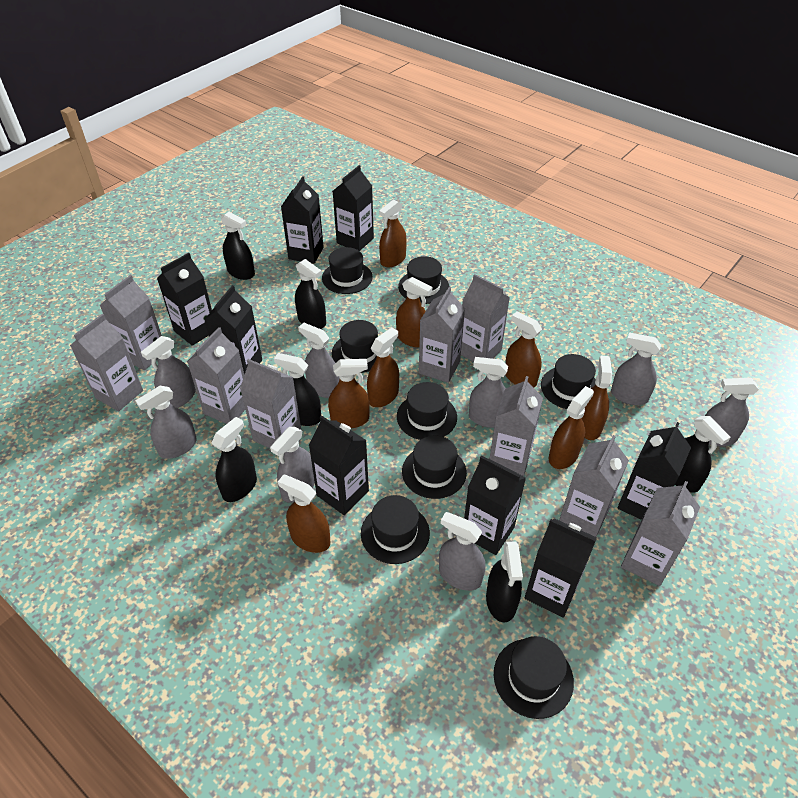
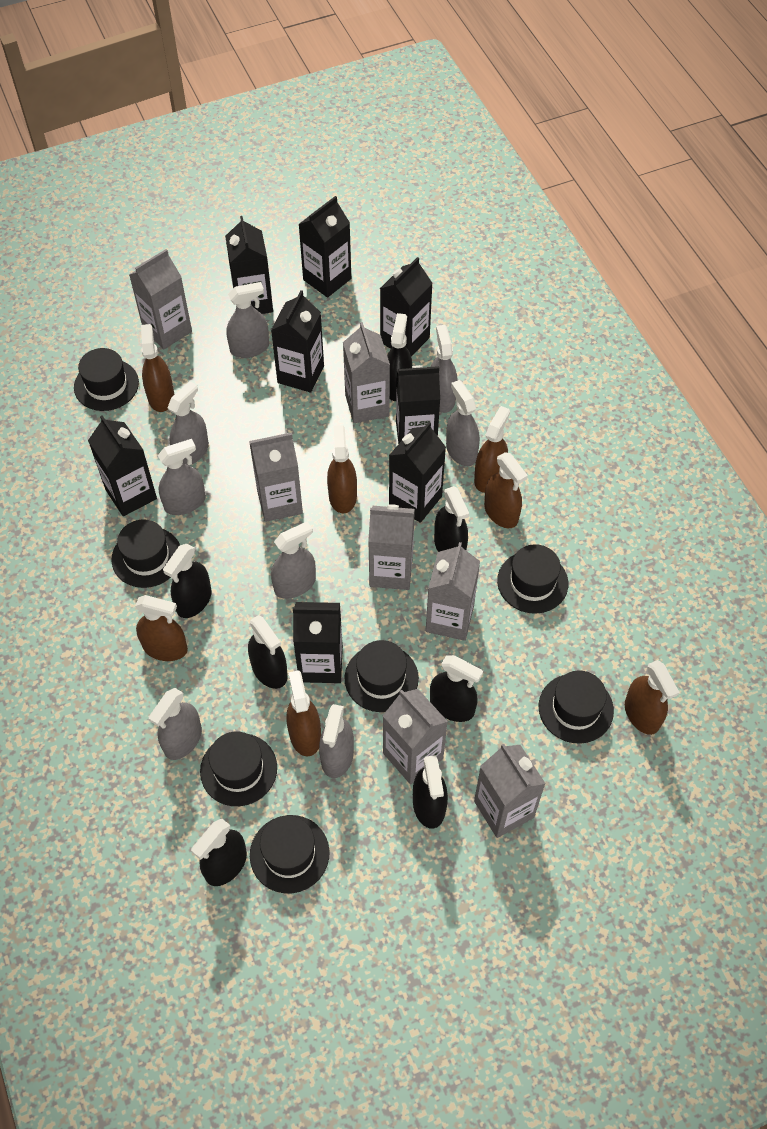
black hat: [322,247,372,294] [332,320,378,373] [361,495,430,564] [397,382,457,440] [398,256,449,304] [402,436,467,499] [494,636,574,719] [541,354,596,409] = 8 -> [74,348,139,411] [111,519,180,588] [200,732,277,806] [250,815,330,893] [345,640,419,712] [497,544,568,614] [539,671,614,744] = 7
black spray bottle: [211,417,257,502] [221,212,255,280] [274,353,321,426] [295,259,326,329] [486,542,523,623] [675,416,731,492] = 6 -> [163,544,211,618] [191,819,247,886] [248,615,288,689] [387,313,412,401] [413,755,448,828] [430,655,483,722] [434,486,469,552] = 7
brown spray bottle: [278,475,330,553] [328,359,370,429] [367,327,399,407] [379,200,407,267] [396,277,432,347] [505,312,542,388] [549,386,594,469] [582,355,612,440] = 8 -> [135,595,188,661] [141,324,174,412] [286,670,321,756] [327,425,357,513] [474,406,510,493] [484,452,528,528] [625,660,680,735] = 7
grey carton: [70,314,143,411] [100,275,162,370] [187,327,245,424] [240,359,301,448] [419,287,465,383] [461,274,510,362] [489,376,543,476] [559,435,629,537] [621,481,700,586] = 9 -> [129,249,192,349] [249,433,303,522] [343,322,390,423] [368,504,415,590] [383,689,448,784] [426,542,480,641] [474,744,546,838] = 7

